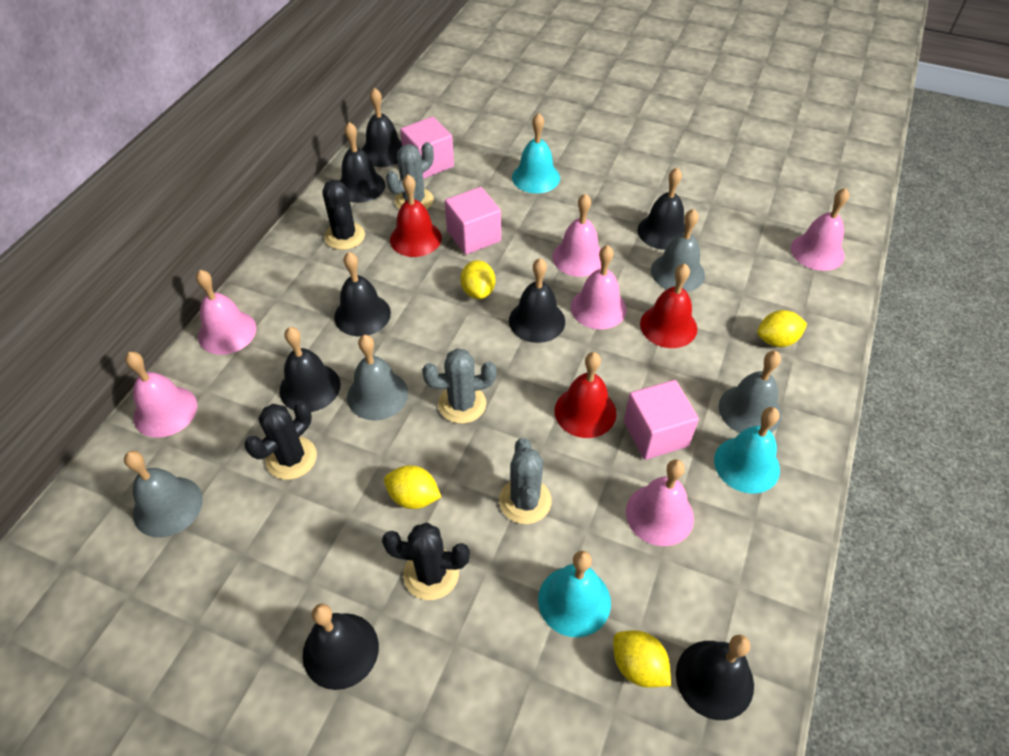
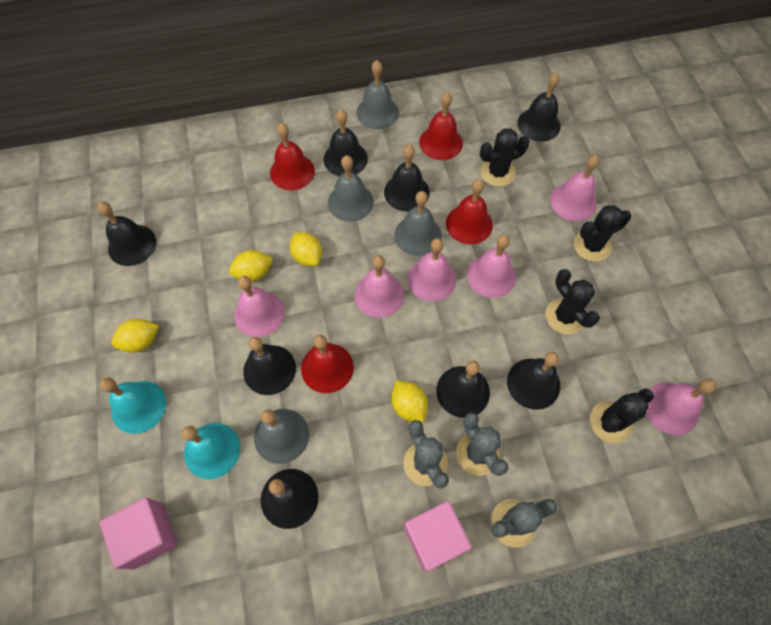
black cactus: [244,401,317,480] [323,180,365,250] [382,522,470,600] = 3 -> [480,128,530,187] [545,269,600,334] [574,205,631,262] [590,388,654,443] = 4
pink cube: [400,116,454,179] [445,187,501,255] [624,380,699,460] = 3 -> [99,497,178,570] [404,501,472,572] = 2
red bell: [390,175,442,257] [555,352,616,438] [640,263,697,348] = 3 -> [270,123,315,190] [301,335,354,393] [419,92,463,160] [446,179,493,244] = 4
turquoise bell: [512,113,560,193] [538,551,611,637] [714,407,780,494] = 3 -> [100,377,166,434] [182,423,240,479] = 2

